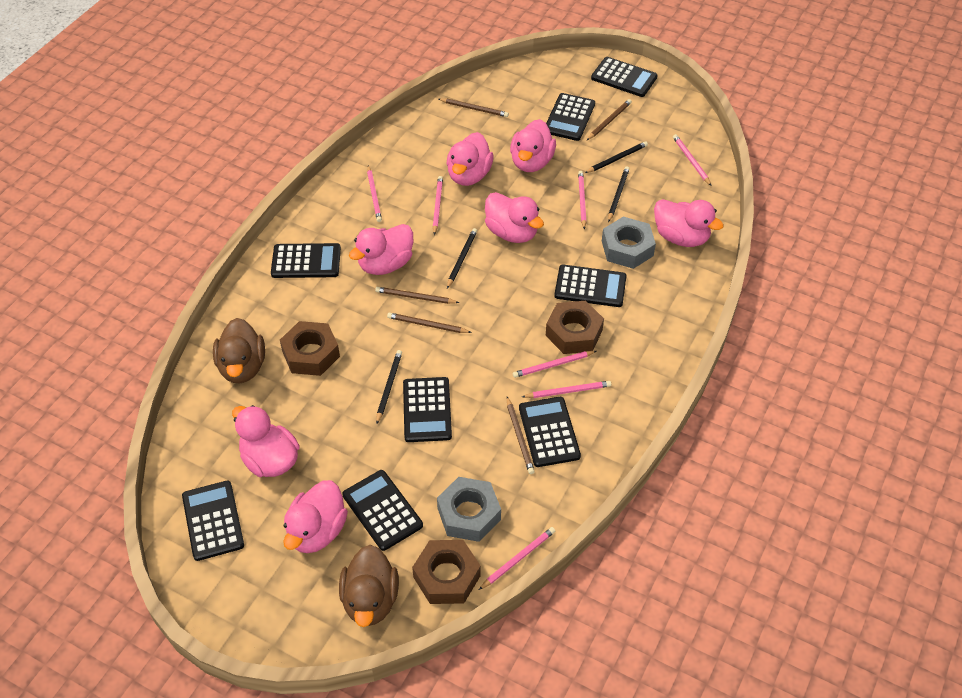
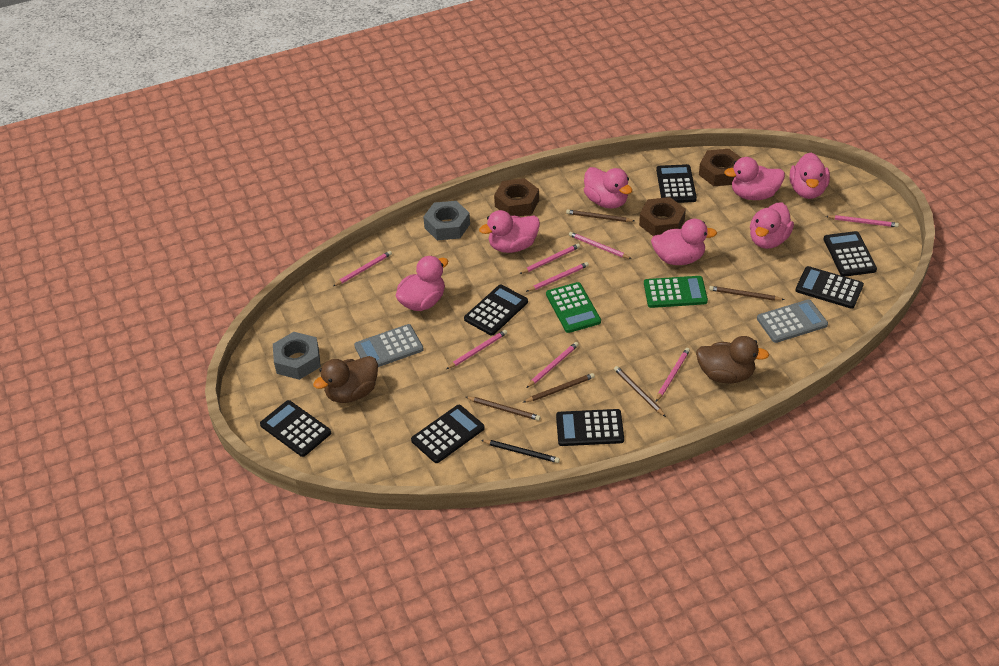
black calculator: [182,480,244,561] [271,243,341,278] [342,470,423,551] [403,377,452,442] [519,397,581,467] [546,93,595,141] [554,264,627,307] [591,57,658,97] = 8 -> [260,400,331,457] [411,405,485,463] [464,285,528,336] [556,409,624,446] [656,164,697,203] [795,266,864,309] [824,231,877,277] = 7
black pencil: [376,350,402,424] [447,228,477,289] [585,141,648,173] [608,166,630,222] = 4 -> [481,440,560,463] = 1
green calculator: none = 0 -> [546,282,601,333] [644,276,708,308] = 2
grey calculator: none = 0 -> [354,324,424,367] [757,299,828,343] = 2
pink pencil: [367,165,382,222] [433,176,443,235] [479,527,555,590] [513,351,596,378] [522,381,611,398] [578,171,586,230] [673,134,712,186] = 7 -> [333,251,392,286] [446,330,507,369] [519,244,580,274] [526,262,589,292] [526,342,579,388] [569,232,632,259] [656,348,690,402] [826,215,899,227] = 8

